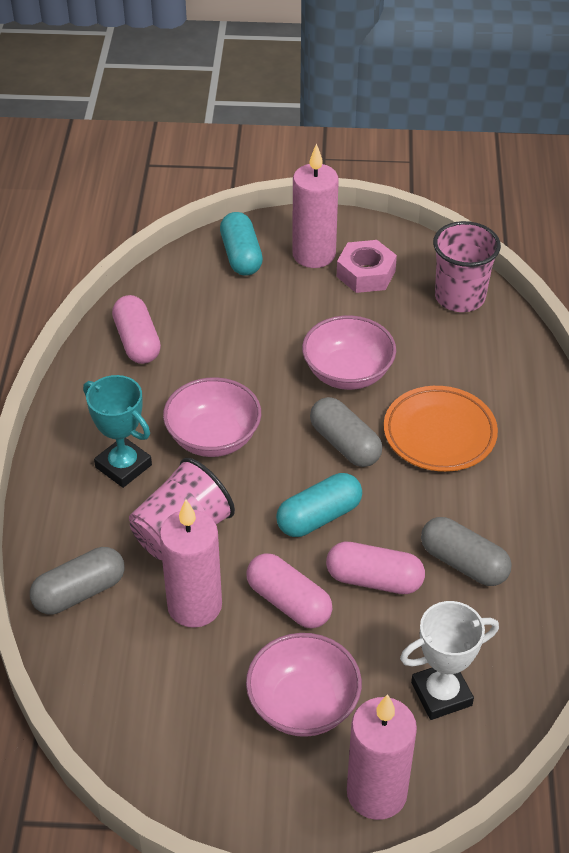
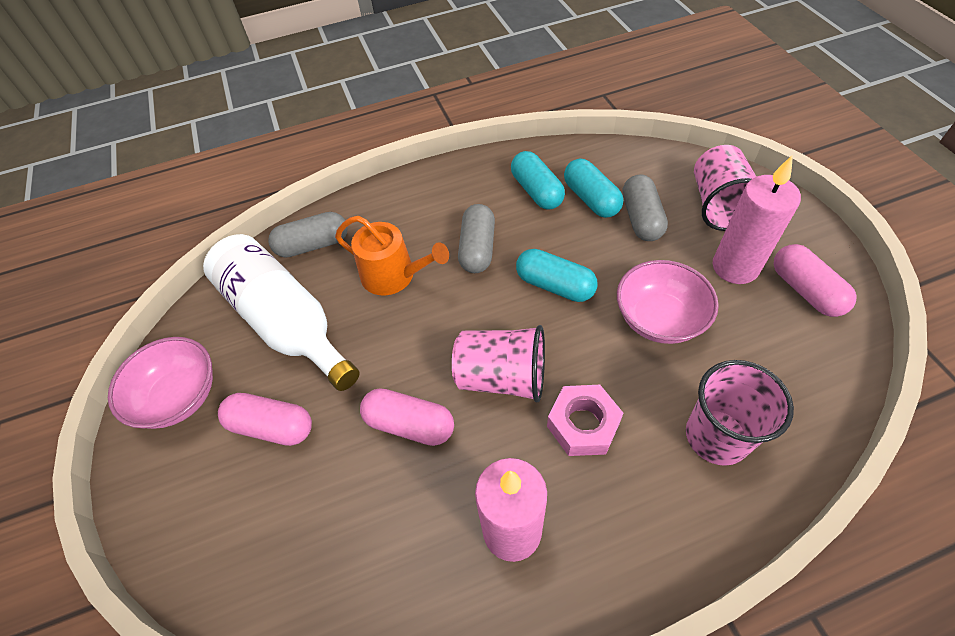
orange plate: [384,386,498,472] = 1 -> none = 0
orange watering can: none = 0 -> [335,216,449,295] = 1
pink bowl: [163,377,261,457] [246,633,362,737] [302,315,396,390] = 3 -> [108,337,213,429] [617,260,719,344] = 2
pink candle: [159,499,222,628] [292,143,339,268] [347,694,417,820] = 3 -> [475,458,547,562] [712,155,801,284] = 2
pink cup: [129,458,235,560] [433,221,501,312] = 2 -> [452,325,545,402] [686,360,794,466] [694,145,757,231] = 3
turquoise capsule: [220,212,263,276] [276,473,362,537] = 2 -> [511,151,565,209] [516,249,598,302] [564,159,623,218] = 3
turquoise trophy: [83,375,152,488] = 1 -> none = 0
white bottle: none = 0 -> [203,234,359,391] = 1
white trophy: [400,601,499,720] = 1 -> none = 0

